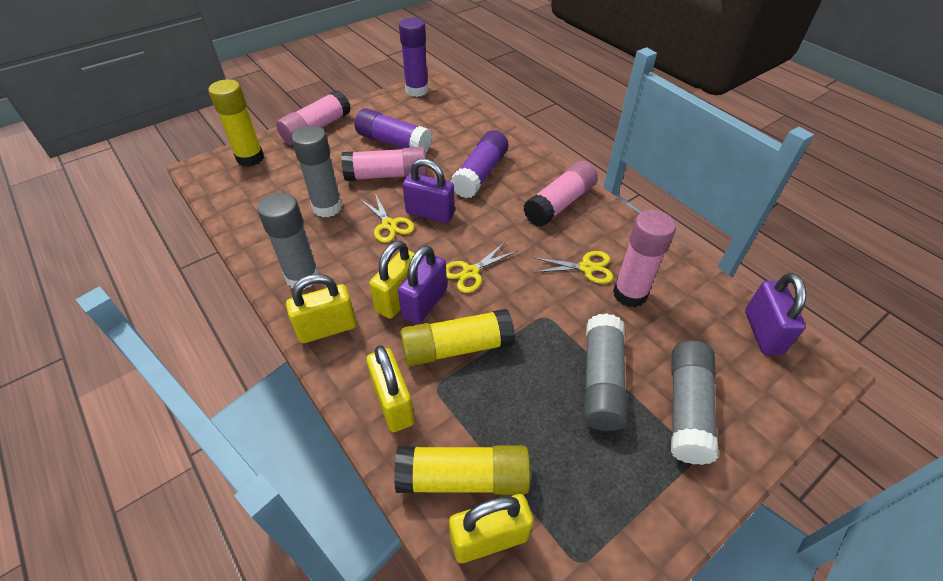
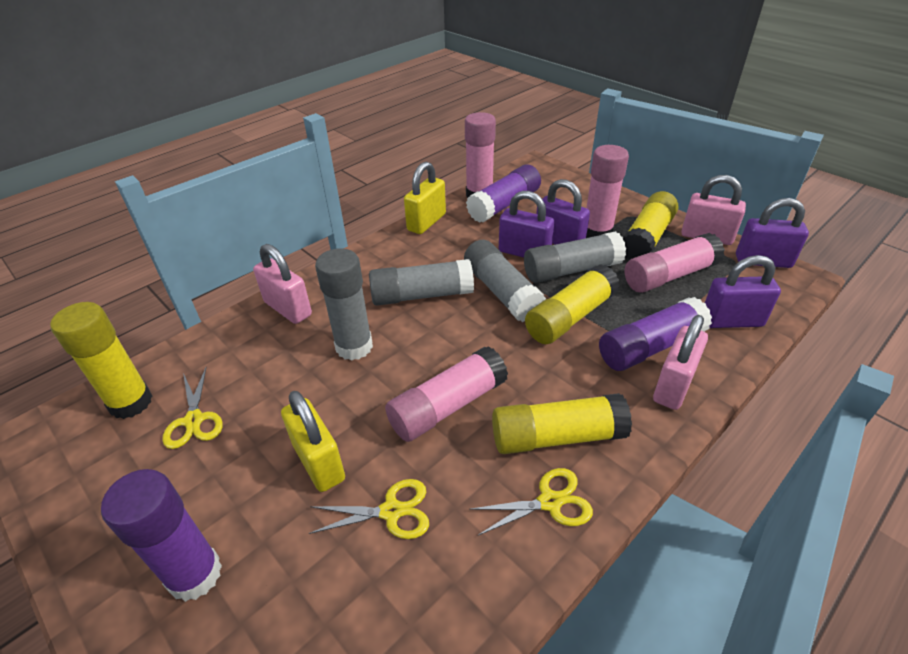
pink padlock: none = 0 -> [253,244,312,324] [653,315,708,410] [681,175,746,245] = 3
purple padlock: [398,245,447,324] [403,159,455,223] [745,273,806,355] = 3 -> [499,191,554,258] [536,179,590,245] [705,255,781,328] [736,198,809,268] = 4
yellow glue stick: [208,79,264,167] [394,445,531,495] [400,309,515,366] = 3 -> [50,302,152,419] [492,393,632,454] [525,264,620,344] [623,191,678,260] = 4
yellow padlock: [286,274,357,343] [366,345,415,432] [369,241,415,319] [449,494,534,563] = 4 -> [281,391,345,492] [404,162,446,234] = 2

